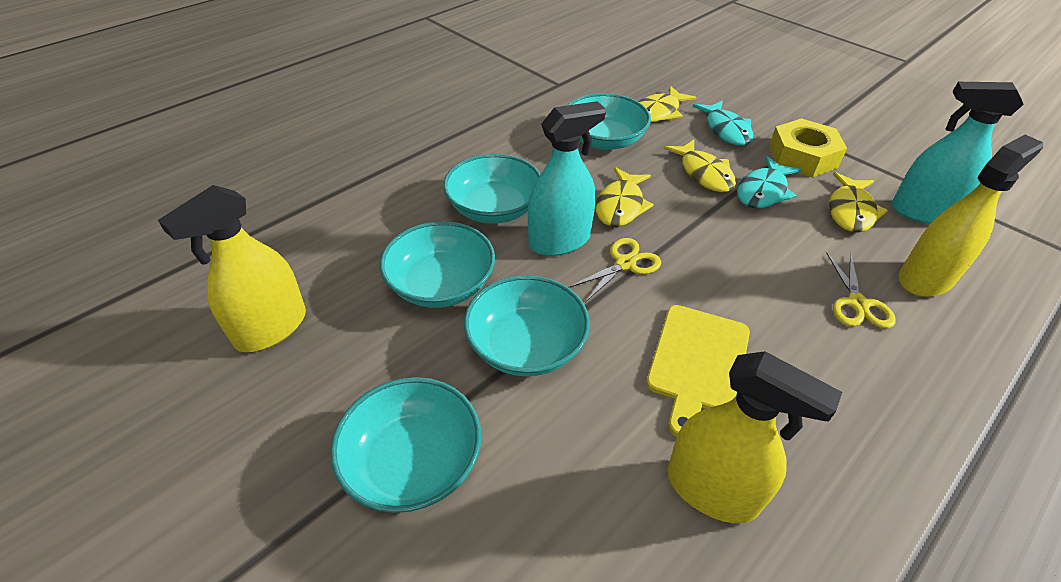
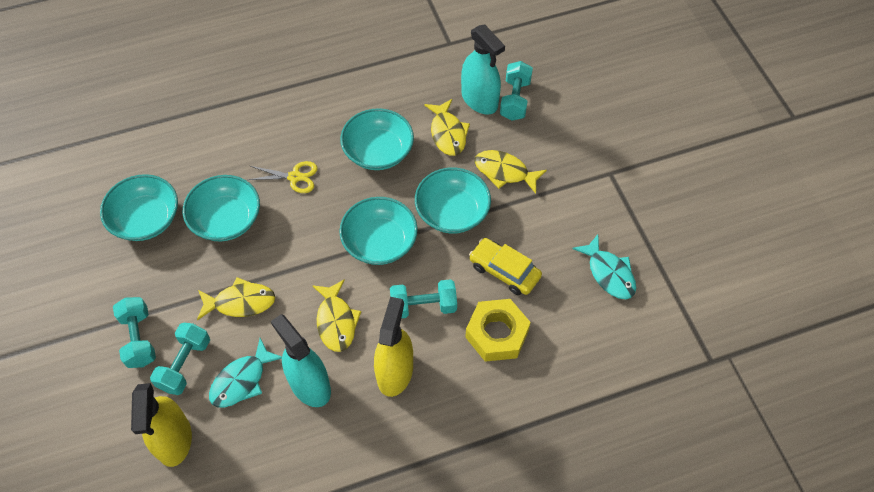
turquoise dumbbell: none = 0 -> [113,297,156,368] [150,323,210,395] [390,279,457,318] [500,61,533,121] = 4
yellow car: none = 0 -> [469,238,542,295] = 1
yellow cutting board: [646,305,750,437] = 1 -> none = 0
yellow scissors: [568,238,661,302] [826,252,896,328] = 2 -> [248,161,318,193] = 1
yellow spray bottle: [158,185,306,352] [667,351,842,523] [899,135,1043,297] = 3 -> [131,383,192,467] [374,297,413,397] = 2

